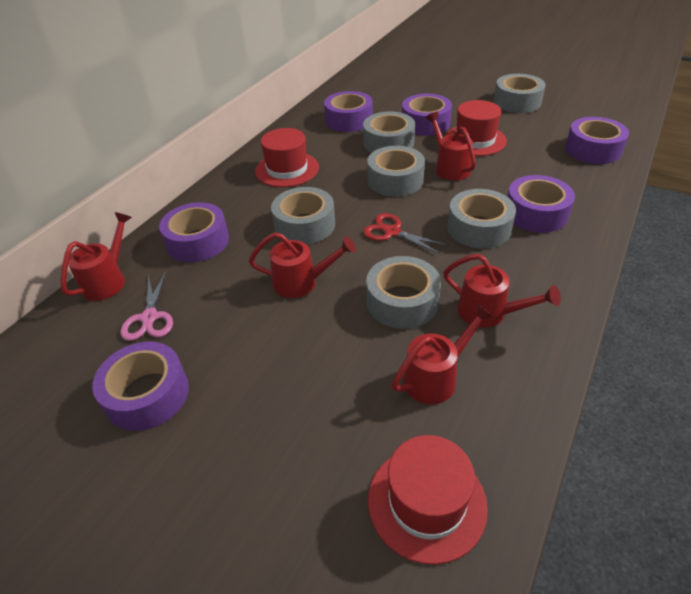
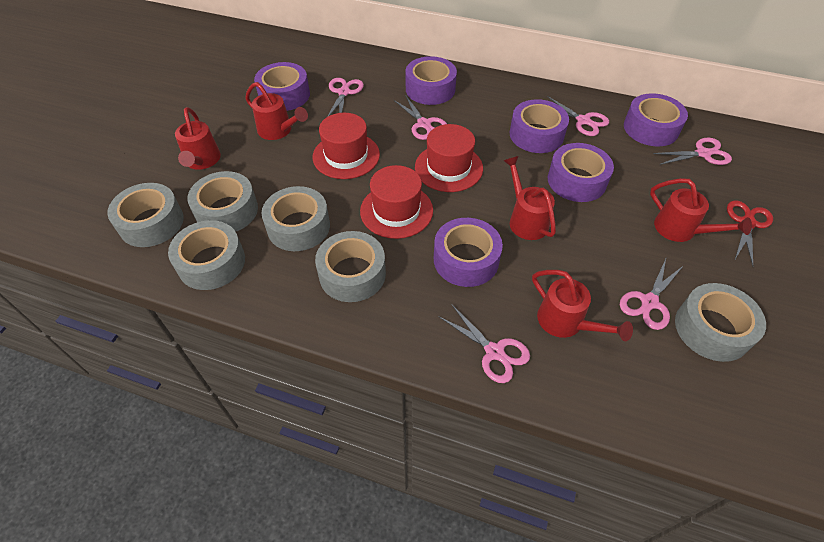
pink scissors: [120,271,173,341] = 1 -> [327,78,364,117] [394,95,447,140] [439,305,530,383] [547,96,609,136] [620,259,684,330] [653,138,732,165] = 6

